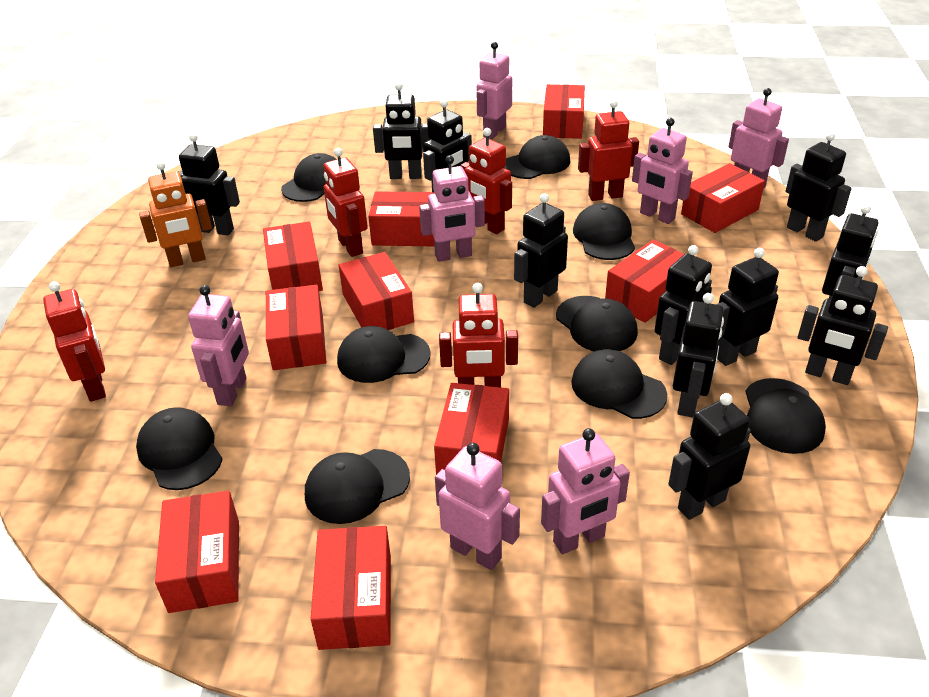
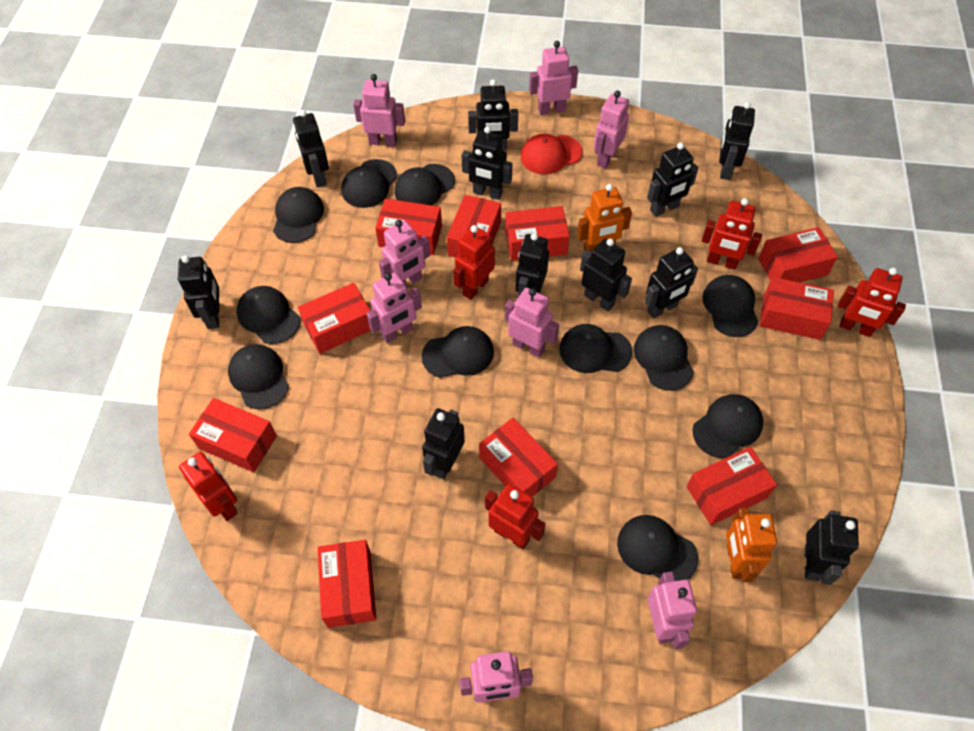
black cap: [136,407,223,490] [281,153,337,202] [305,449,410,524] [337,326,431,383] [504,135,570,179] [556,296,638,352] [571,349,667,419] [573,203,635,260] [745,378,826,454] = 9 -> [228,344,289,409] [237,286,300,344] [273,187,324,243] [341,159,397,208] [395,164,455,205] [422,326,494,378] [559,324,632,373] [617,515,698,581] [634,325,694,391] [693,394,763,458] [702,275,758,337] = 11
orange robot: [139,161,212,267] = 1 -> [577,184,632,252] [726,508,777,582] = 2
pink robot: [188,285,249,406] [419,155,485,262] [435,443,520,570] [477,42,512,139] [541,428,630,554] [632,118,693,224] [728,88,789,189] = 7 -> [353,74,405,147] [366,273,422,343] [379,220,430,287] [459,651,533,703] [505,288,559,358] [529,41,578,115] [594,90,629,169] [648,571,697,649] = 8
red cap: none = 0 -> [521,134,582,174] = 1

